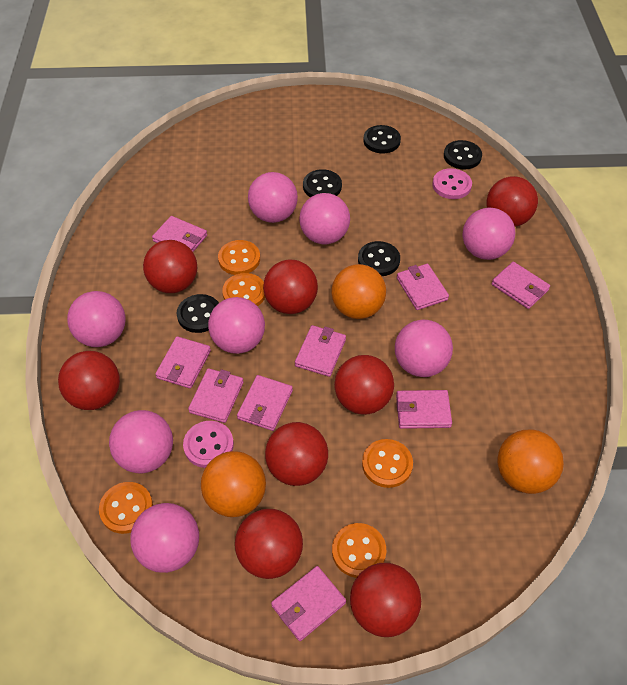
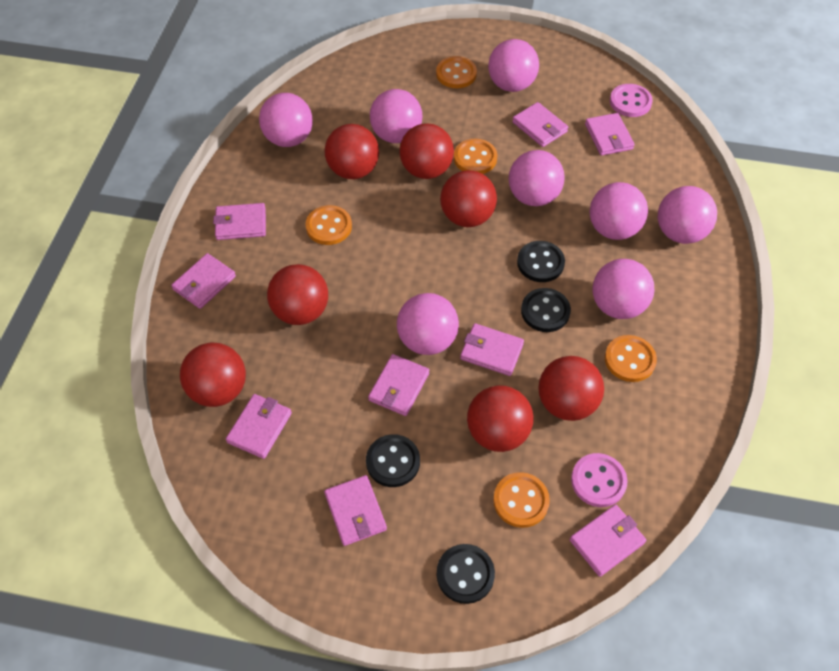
black button: [177,294,219,333] [303,169,342,197] [358,241,400,276] [363,125,401,153] [444,140,482,170] = 5 -> [366,434,420,487] [437,544,495,604] [517,241,565,282] [521,288,571,332] = 4
orange ball: [201,451,266,517] [331,264,386,319] [498,429,564,494] = 3 -> none = 0
red ball: [58,351,120,410] [143,240,197,293] [235,509,303,579] [263,260,318,314] [265,422,328,486] [334,355,394,415] [350,563,421,637] [487,176,538,227] = 8 -> [180,343,246,407] [267,264,328,325] [325,124,379,179] [399,123,454,179] [440,170,497,227] [467,385,534,452] [538,356,604,421] = 7

